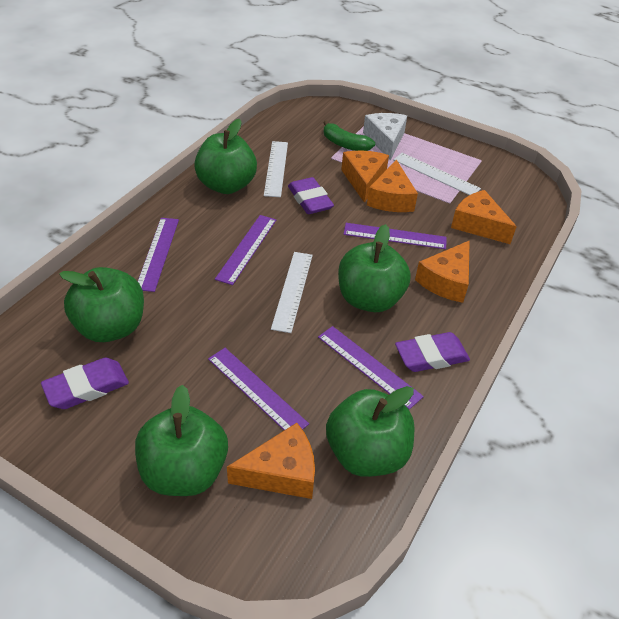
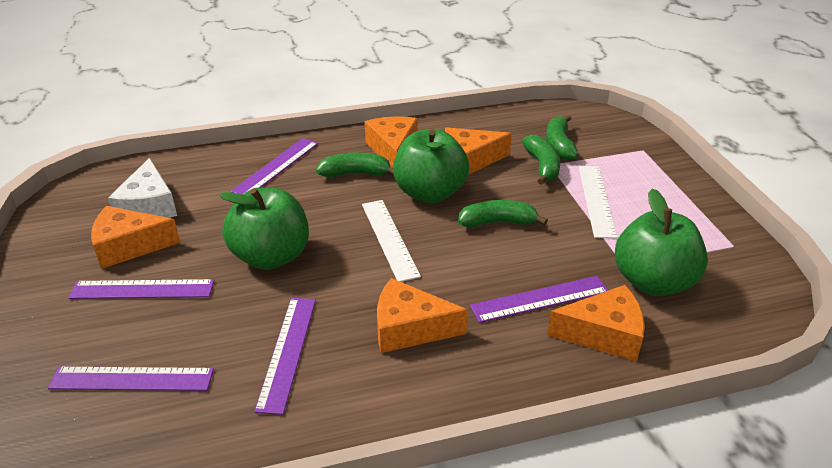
green apple: [59,267,144,342] [135,385,228,496] [194,119,257,194] [326,386,414,477] [338,224,411,312] = 5 -> [219,188,309,270] [393,129,469,203] [615,188,708,296] = 3
green banana: [323,120,375,151] = 1 -> [316,153,394,177] [458,200,548,228] [522,135,560,185] [546,115,578,161] = 4
purple eraser: [41,358,129,409] [288,177,334,214] [395,332,470,372] = 3 -> none = 0
white ruler: [264,141,288,197] [271,252,313,333] [393,153,481,195] = 3 -> [362,200,421,282] [579,166,617,239] = 2

